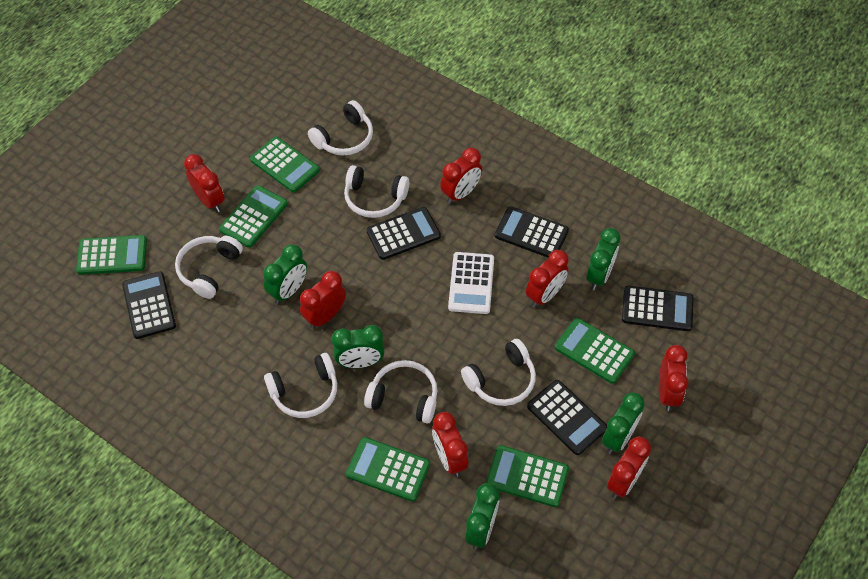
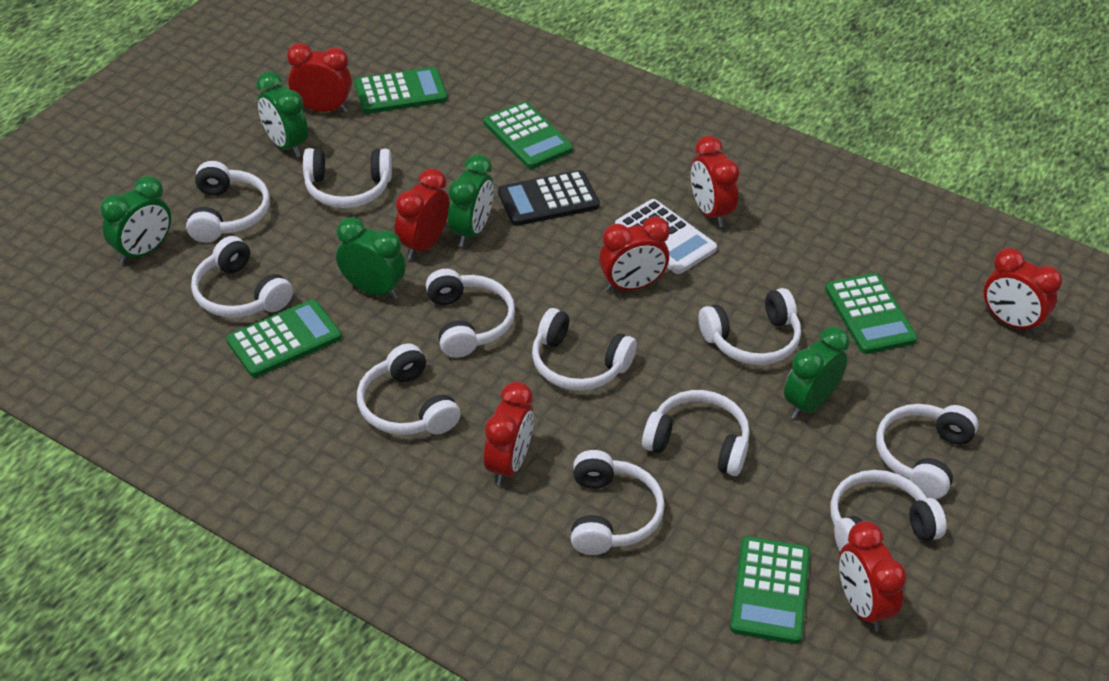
black calculator: [122,271,176,339] [366,207,441,260] [494,206,569,258] [527,380,607,455] [622,286,694,331] = 5 -> [498,170,600,226] = 1
green calculator: [76,235,147,275] [219,185,288,248] [250,137,320,193] [346,437,430,502] [486,445,569,507] [555,318,635,384] = 6 -> [226,300,342,377] [355,67,447,114] [484,101,573,169] [730,536,810,644] [825,273,917,354] = 5
white headphones: [175,236,243,299] [264,353,337,418] [308,100,373,155] [344,165,409,218] [364,360,437,424] [461,339,536,406] = 6 -> [186,161,270,242] [191,236,293,317] [303,148,392,208] [357,343,460,435] [426,269,515,358] [532,308,637,390] [571,450,665,555] [642,390,750,476] [699,288,801,365] [830,470,946,552] [876,404,978,499] = 11

